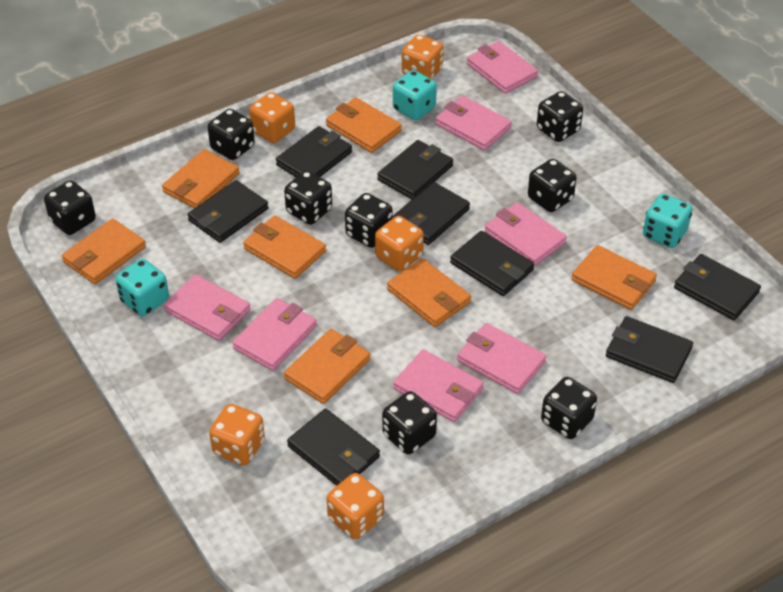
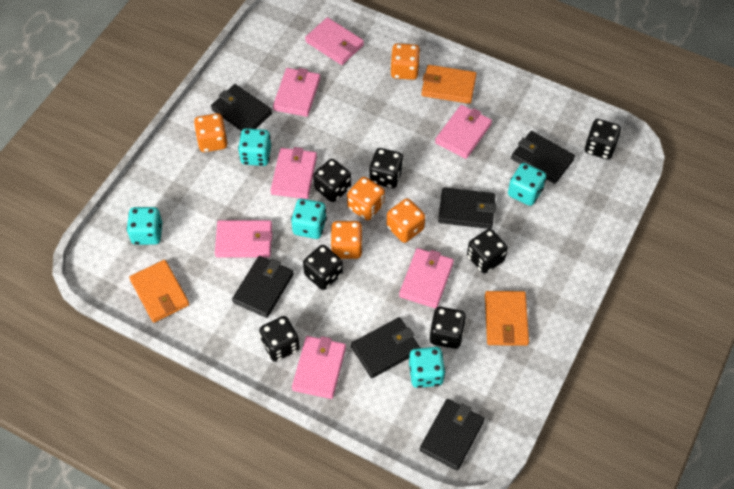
black dice: [44,180,96,235] [208,109,255,160] [284,171,332,225] [345,193,393,248] [382,391,437,455] [528,159,577,212] [537,91,583,142] [541,377,597,439] = 8 -> [259,316,300,362] [303,245,343,290] [313,159,351,202] [370,148,404,188] [429,307,466,349] [467,229,508,273] [584,119,621,159] = 7
black wallet: [187,180,269,243] [276,126,352,177] [287,409,380,486] [377,140,453,199] [393,182,470,245] [450,231,534,296] [606,316,693,383] [674,254,761,320] = 8 -> [211,84,272,131] [232,256,294,318] [351,317,421,378] [420,399,485,471] [438,187,496,229] [511,131,575,184] = 6
orange wallet: [62,218,146,284] [162,149,240,208] [243,215,326,279] [284,329,371,404] [326,97,402,153] [387,258,471,327] [571,245,657,310] = 7 -> [129,260,189,323] [421,65,477,104] [485,291,529,346] = 3
turquoise dice: [116,259,169,317] [393,70,437,120] [643,194,692,248] = 3 -> [126,207,163,245] [238,128,271,166] [291,199,327,239] [409,347,445,388] [508,163,546,206] = 5

